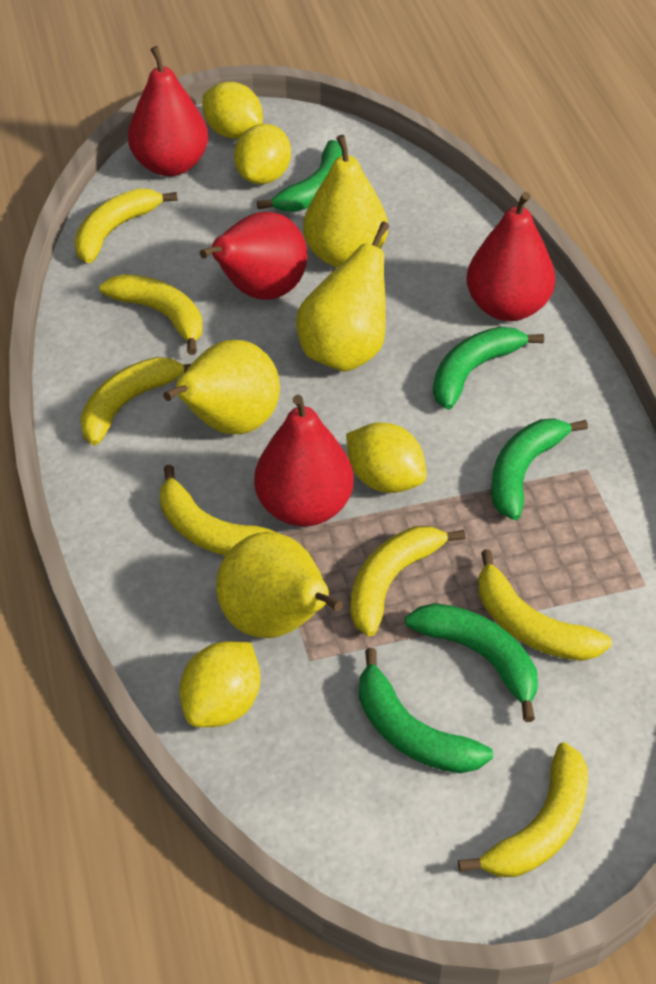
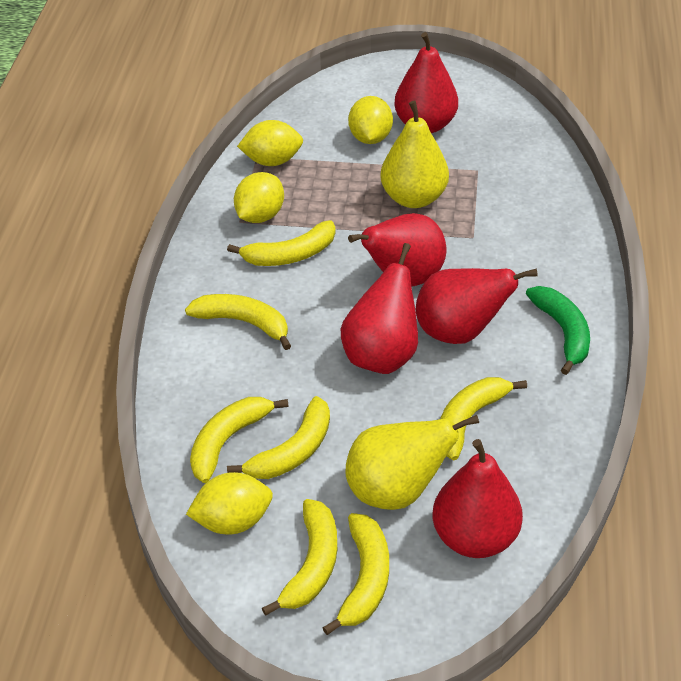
green banana: [257,140,342,212] [359,648,493,773] [405,603,538,722] [433,327,544,410] [491,418,588,520] = 5 -> [526,286,590,375] = 1
red pear: [128,46,208,176] [200,212,307,300] [254,395,354,527] [467,192,555,321] = 4 -> [341,243,418,374] [348,213,446,286] [394,32,458,133] [416,268,538,344] [433,439,523,558] = 5
yellow pear: [163,340,280,434] [216,532,343,638] [296,221,389,372] [303,135,388,267] = 4 -> [345,415,479,510] [380,101,449,208] = 2

